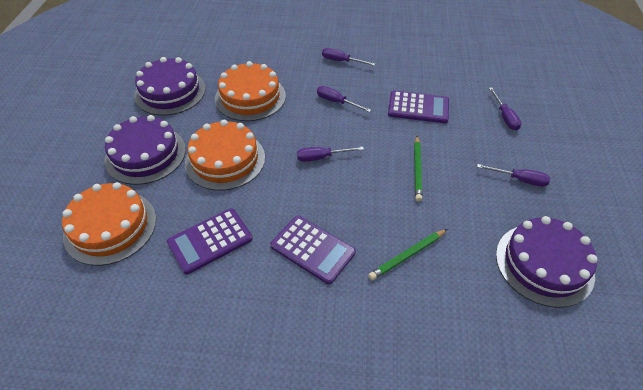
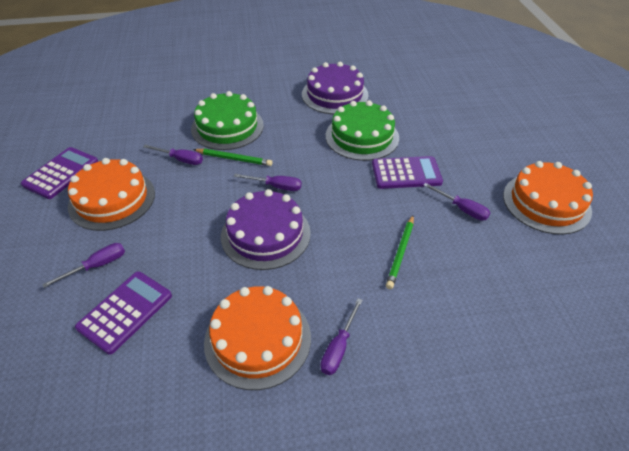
green cake: none = 0 -> [191,91,264,150] [326,100,399,161] = 2
purple cake: [104,115,186,185] [134,57,206,115] [496,216,598,308] = 3 -> [221,189,311,270] [302,62,369,114] = 2

